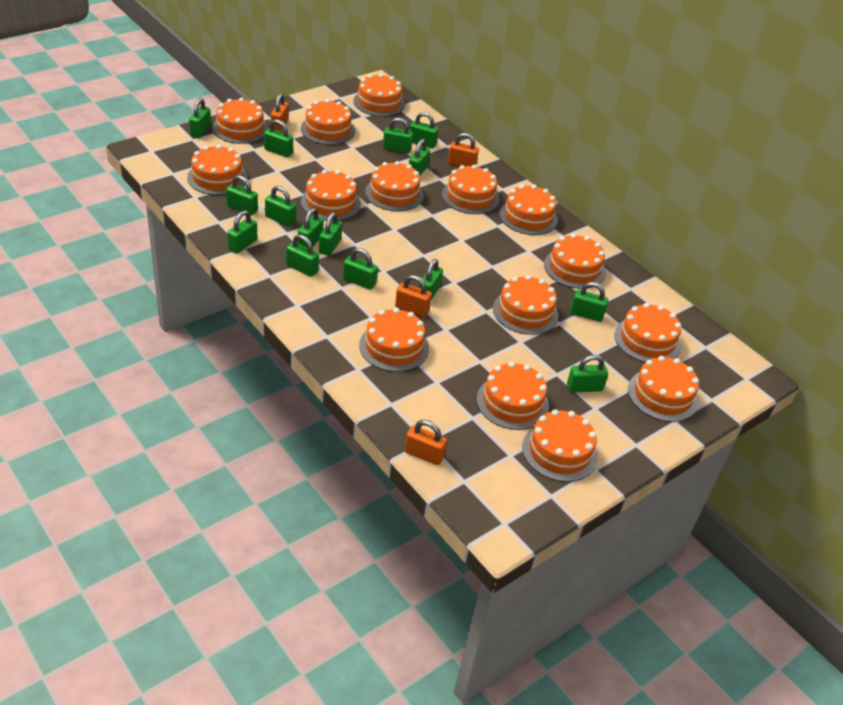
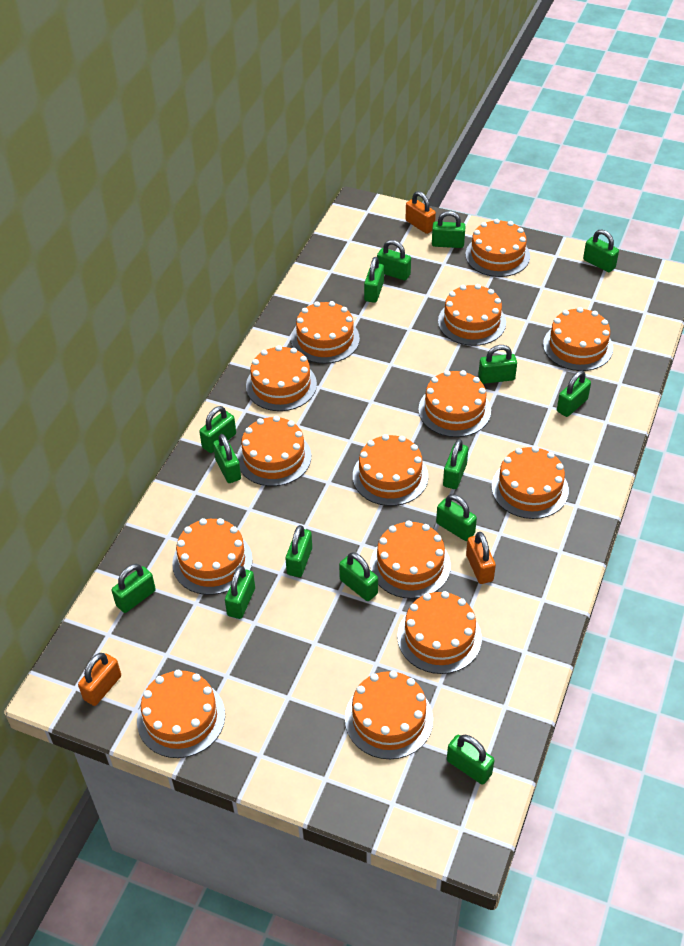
orange cake: [187,145,248,195] [212,98,268,144] [301,99,355,145] [301,170,361,221] [353,74,405,116] [359,308,429,372] [365,161,424,211] [442,165,500,214] [477,362,549,430] [493,275,559,335] [499,184,558,235] [522,409,598,482] [544,233,606,289] [615,303,681,363] [628,356,699,422] = 15 -> [137,670,225,758] [172,518,253,595] [237,416,311,486] [246,345,317,411] [291,301,360,364] [345,671,433,759] [353,434,428,506] [370,520,451,599] [397,591,482,674] [418,370,491,437] [438,284,506,346] [465,219,530,277] [492,446,569,519] [543,307,613,371] = 14
orange padlock: [271,93,289,131] [395,275,432,317] [404,420,447,465] [448,133,479,166] = 4 -> [78,653,121,706] [406,191,436,234] [466,532,496,584] = 3

